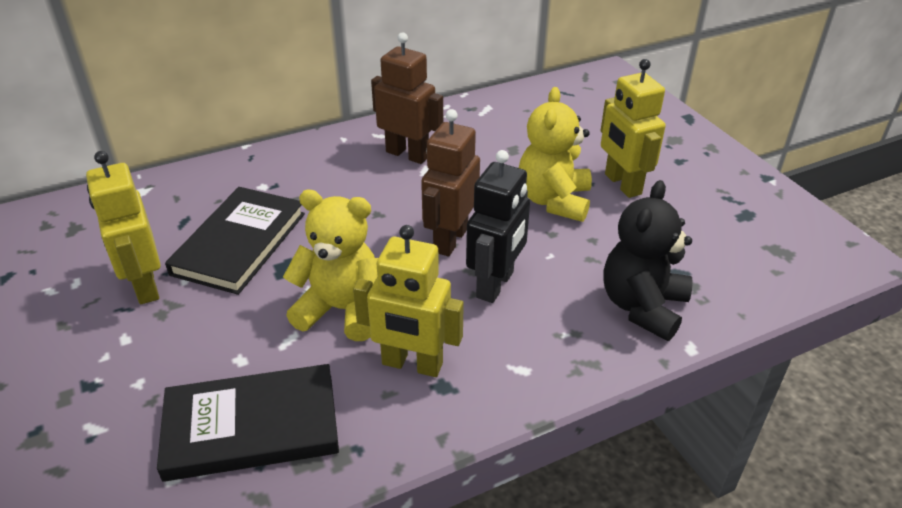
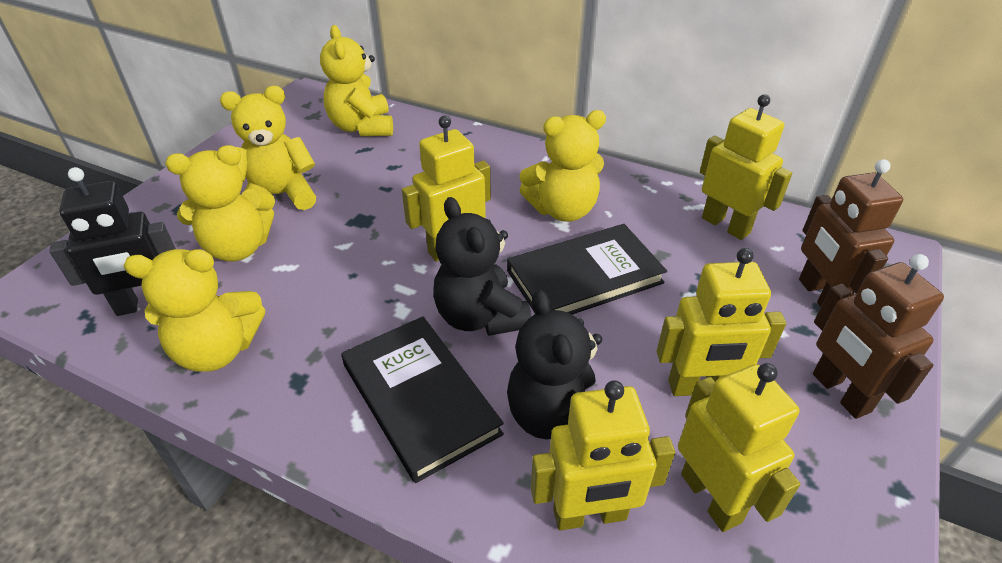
black teddy bear: [603,180,693,341] = 1 -> [433,197,531,336] [507,290,602,440] = 2
yellow robot: [86,151,161,304] [353,225,464,377] [601,59,666,198] = 3 -> [402,115,491,262] [531,380,675,530] [656,248,786,396] [678,363,800,532] [700,94,792,240] = 5
yellow teddy bear: [283,190,378,341] [519,87,592,222] = 2 -> [123,249,265,372] [166,145,275,262] [220,86,316,210] [320,25,393,136] [519,110,606,222] = 5

